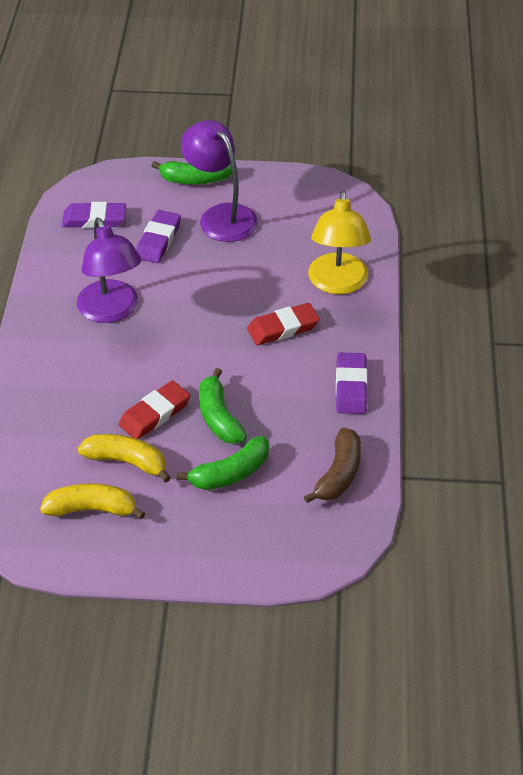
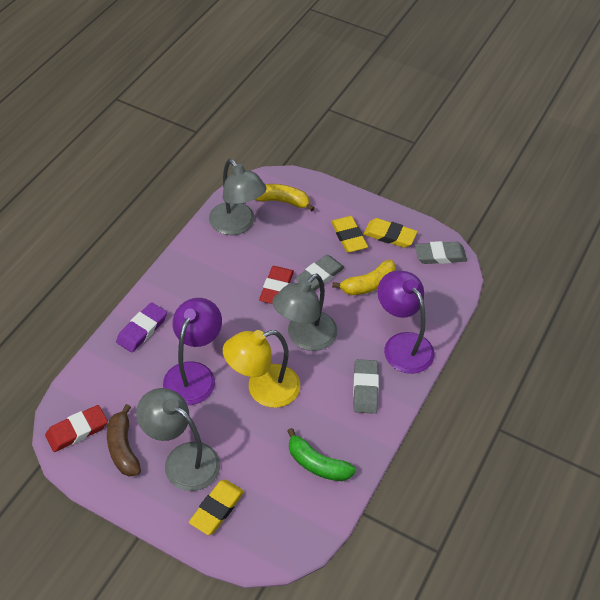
green banana: [151,161,232,184] [177,436,269,490] [199,368,247,444] = 3 -> [287,428,356,481] = 1
grey eraser: none = 0 -> [295,255,345,291] [353,359,379,414] [415,241,467,264] = 3
grey lamp: none = 0 -> [136,388,220,491] [209,159,267,235] [272,273,338,351] = 3
purple eraser: [62,202,126,228] [136,210,181,263] [336,352,367,414] = 3 -> [116,302,167,353] = 1
yellow eraser: none = 0 -> [189,479,244,535] [331,216,368,253] [363,218,417,248] = 3

